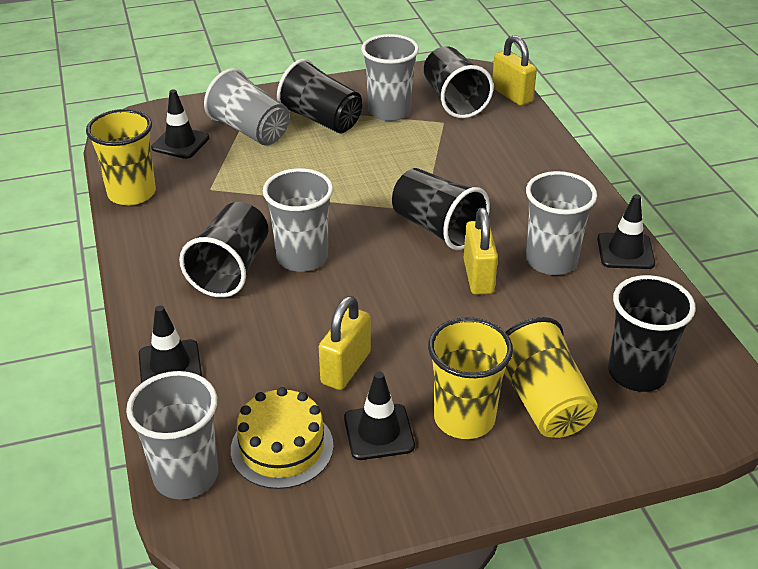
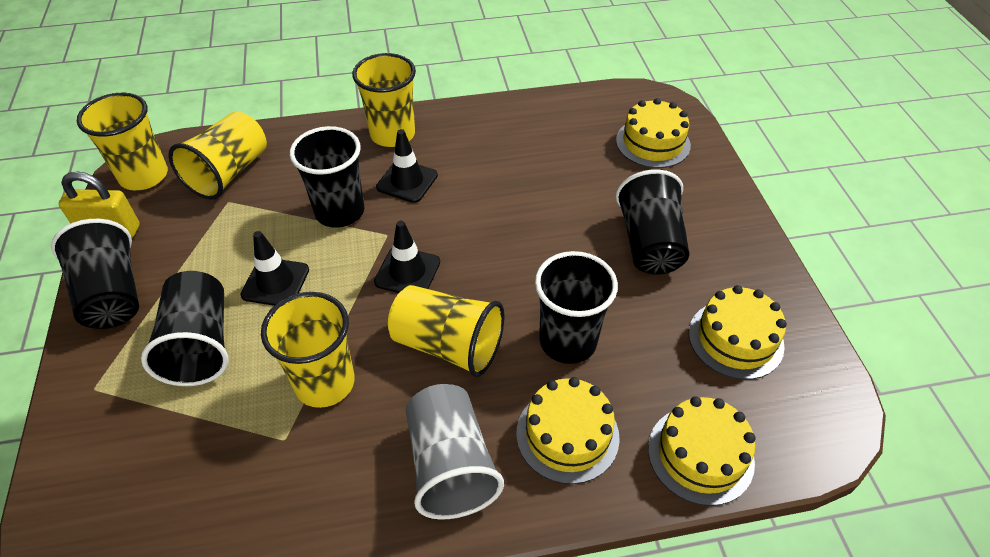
black traffic cone: [139,305,202,383] [151,89,209,159] [344,371,415,460] [597,194,655,269] = 4 -> [240,231,309,306] [374,221,440,293] [376,129,438,203] = 3
grey cup: [126,371,218,499] [204,68,289,145] [263,168,333,272] [361,34,419,121] [526,171,597,275] = 5 -> [406,384,504,520] = 1
yellow cake: [231,387,334,489] = 1 -> [516,377,620,484] [616,98,691,168] [648,396,756,506] [689,285,787,380] = 4
yellow cup: [86,109,156,206] [428,317,513,439] [504,317,597,438] = 3 -> [77,93,168,190] [168,111,267,200] [261,292,355,408] [352,53,416,147] [388,285,504,377] = 5
yellow padlock: [319,296,371,390] [464,207,498,295] [492,35,537,106] = 3 -> [59,172,140,238] = 1

